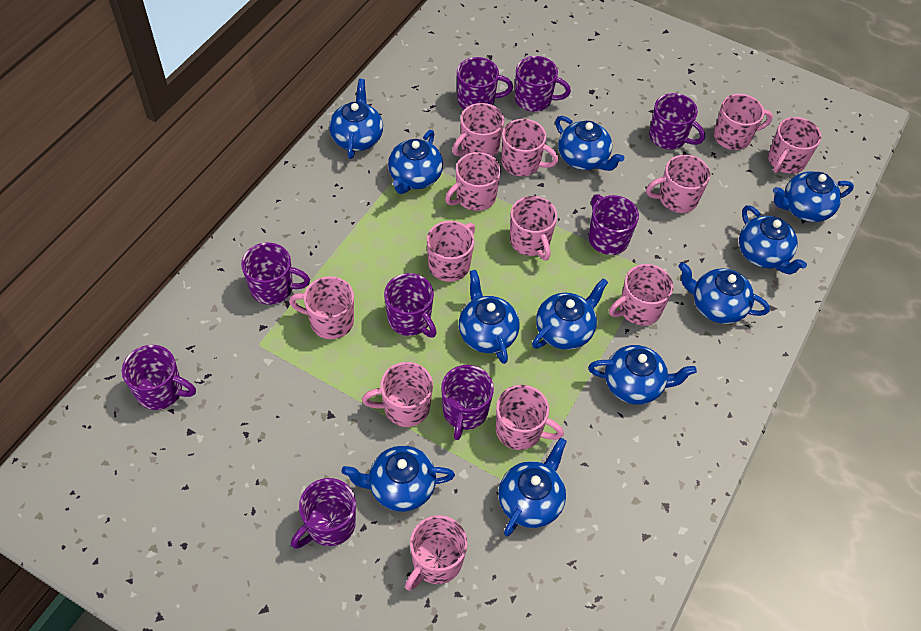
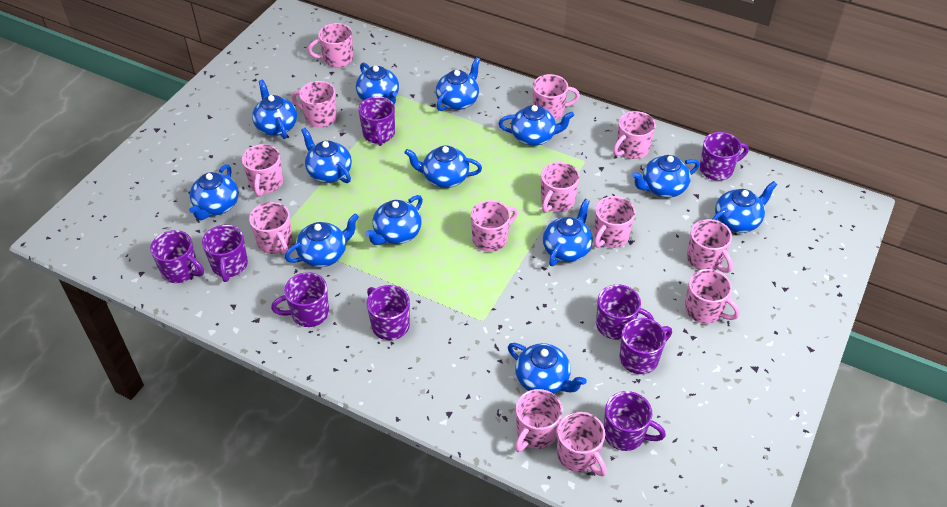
blue teapot: [329,79,383,159] [342,445,455,512] [388,130,443,194] [459,270,520,364] [499,438,567,536] [532,278,608,350] [555,116,624,171] [588,345,697,405] [678,262,770,324] [739,205,807,275] [773,171,854,222] = 11 -> [189,164,239,220] [252,80,297,139] [285,213,359,267] [301,128,352,183] [356,62,399,104] [365,195,423,245] [404,146,482,188] [436,57,480,111] [499,105,574,146] [508,343,587,394] [543,199,593,266] [632,155,699,198] [712,181,777,233] = 13

